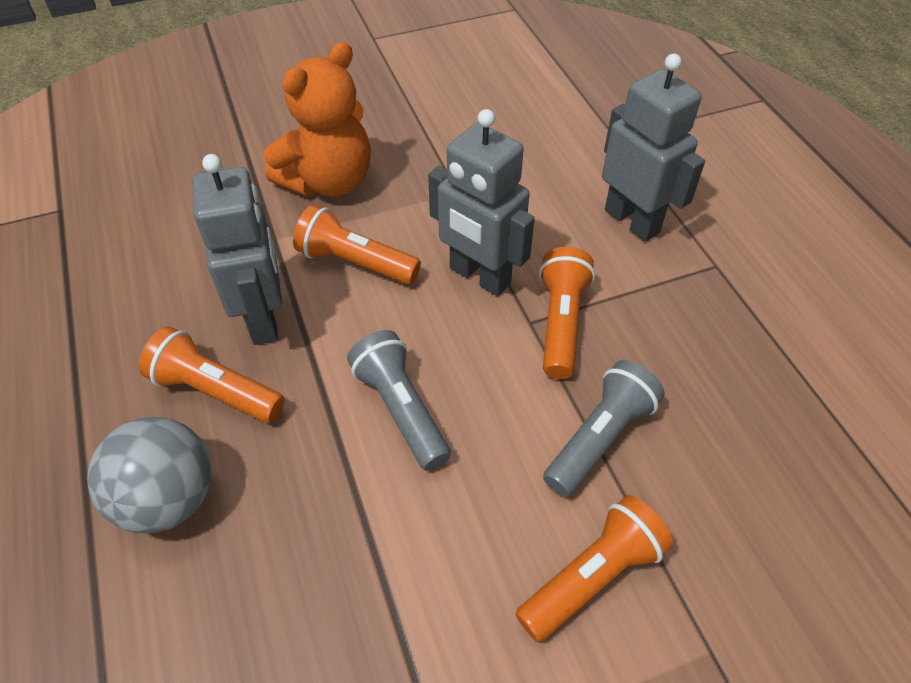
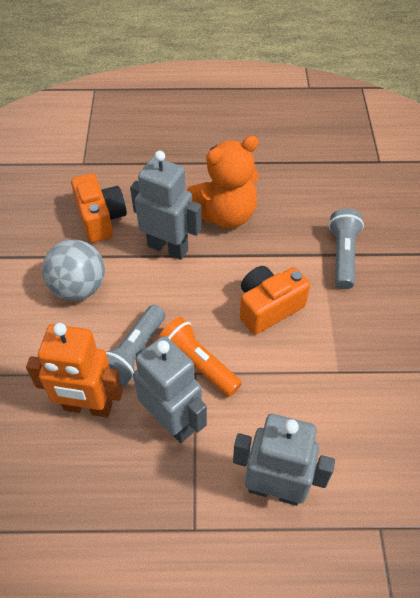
orange camera: none = 0 -> [71,173,127,243] [240,266,310,335] = 2
orange flashlight: [139,327,285,423] [293,205,421,284] [515,495,673,642] [539,247,595,379] = 4 -> [158,317,242,397] = 1
orange robot: none = 0 -> [26,323,123,417] = 1

